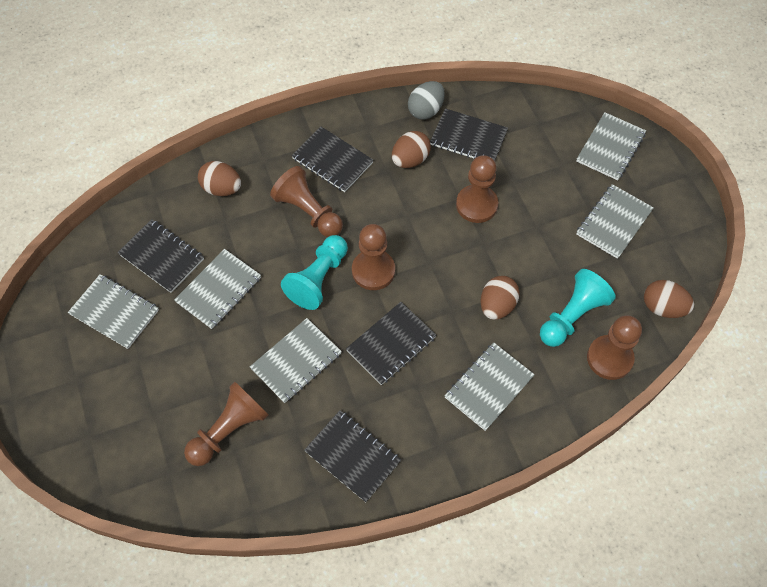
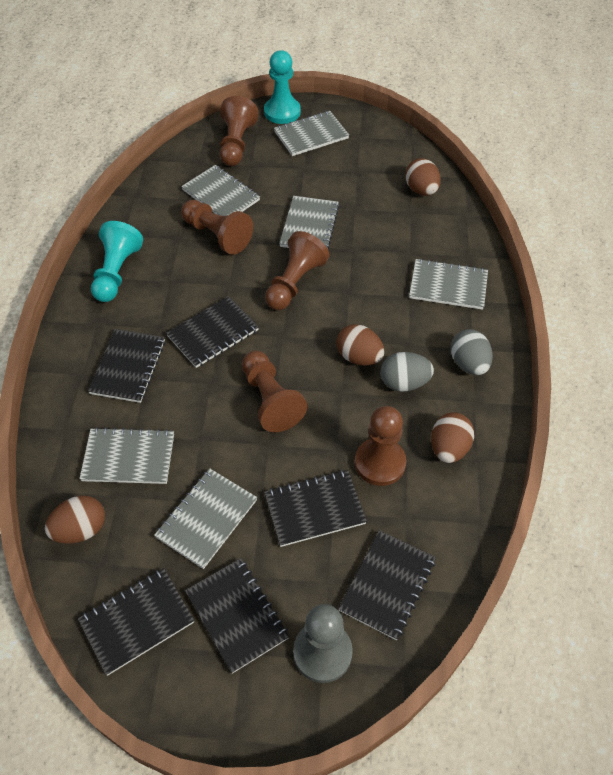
black notebook: [117,219,204,293] [292,127,373,192] [304,410,401,502] [346,302,436,385] [430,108,508,161] = 5 -> [78,568,195,676] [88,329,165,403] [166,296,259,368] [185,558,289,674] [264,470,367,547] [338,530,436,640] = 6
grey egg: [408,81,445,120] = 1 -> [380,352,434,392] [451,329,493,375] = 2
grey pawn: none = 0 -> [293,604,353,683] = 1

